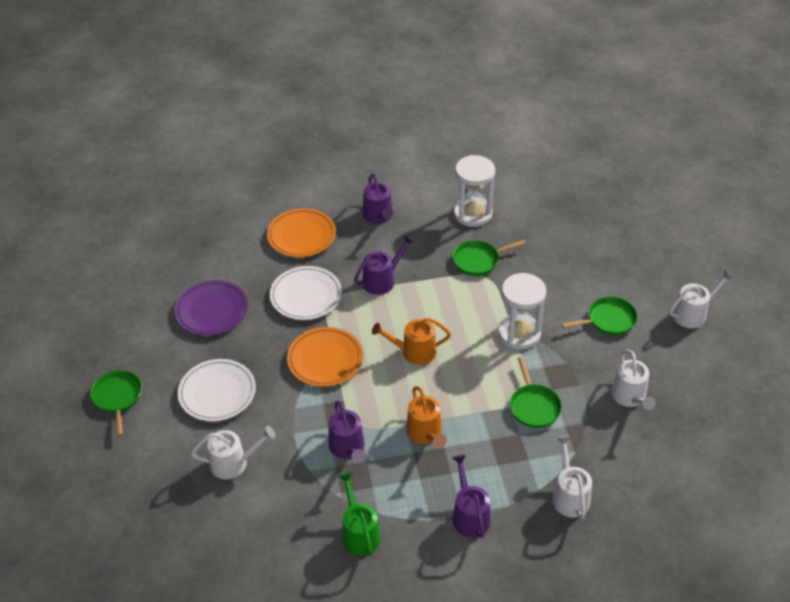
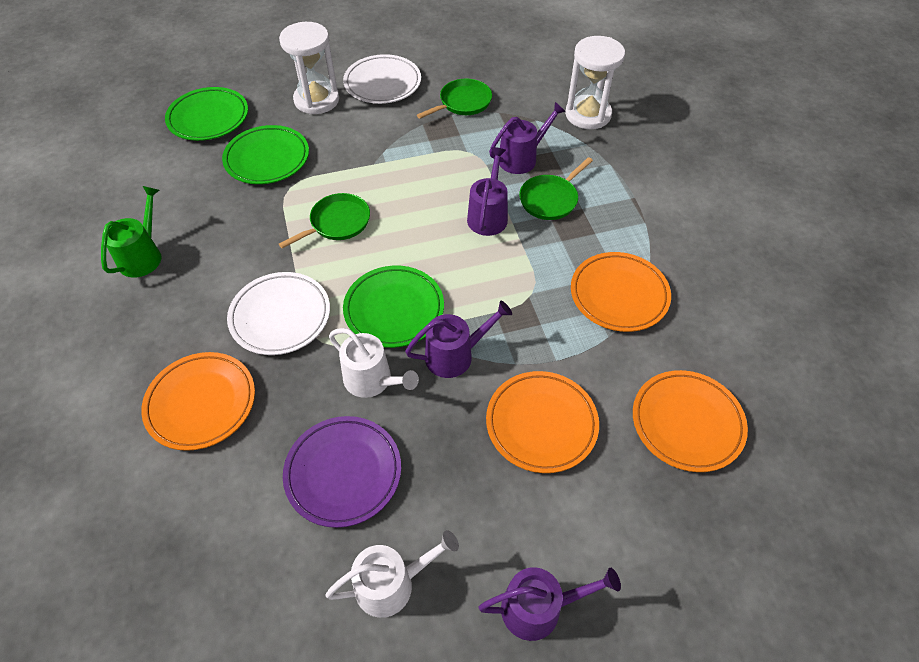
green pan: [90,370,142,436] [453,240,525,276] [510,357,562,428] [561,296,638,335] = 4 -> [279,193,370,248] [417,78,492,119] [519,157,593,220] = 3
green plate: none = 0 -> [165,87,248,141] [222,125,309,184] [343,266,444,348] = 3
orange plate: [267,208,336,257] [287,327,363,387] = 2 -> [141,352,255,451] [486,371,599,473] [571,252,671,332] [633,370,748,472] = 4
orange watering can: [372,318,451,365] [406,386,447,448] = 2 -> none = 0
white watering can: [191,426,275,480] [553,436,592,518] [611,350,656,410] [669,270,733,328] = 4 -> [325,530,459,618] [329,328,419,398] = 2

